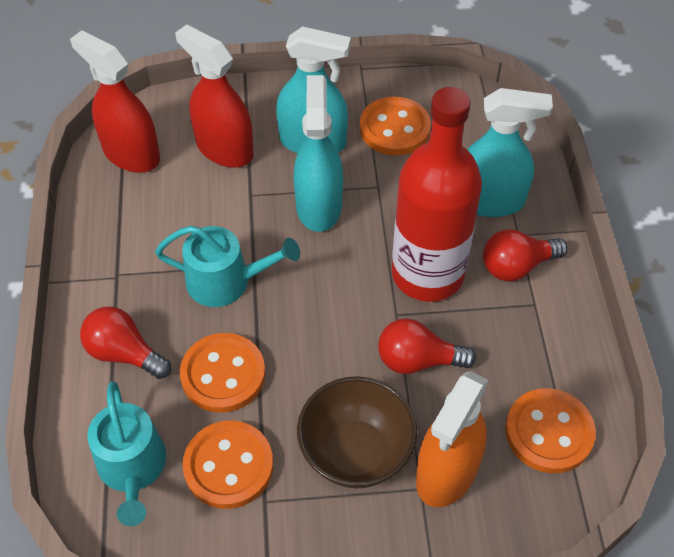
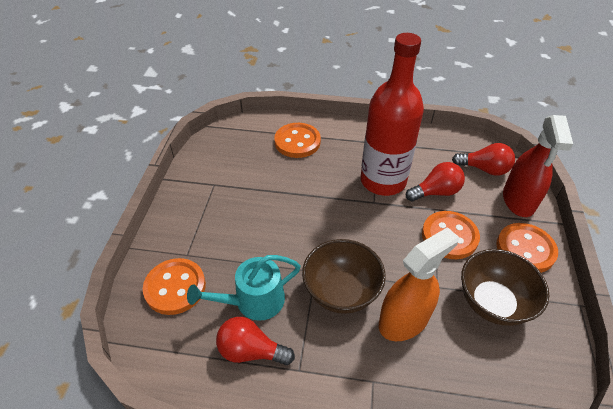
brown bowl: [297,376,417,489] = 1 -> [302,239,386,314] [461,249,549,326] = 2
red spray bottle: [70,30,160,173] [175,24,253,168] = 2 -> [503,115,573,217] = 1
turquoise spray bottle: [276,26,351,154] [294,75,343,232] [467,88,553,217] = 3 -> none = 0
turquoise watering can: [87,381,166,526] [155,226,300,307] = 2 -> [187,255,301,321] = 1

